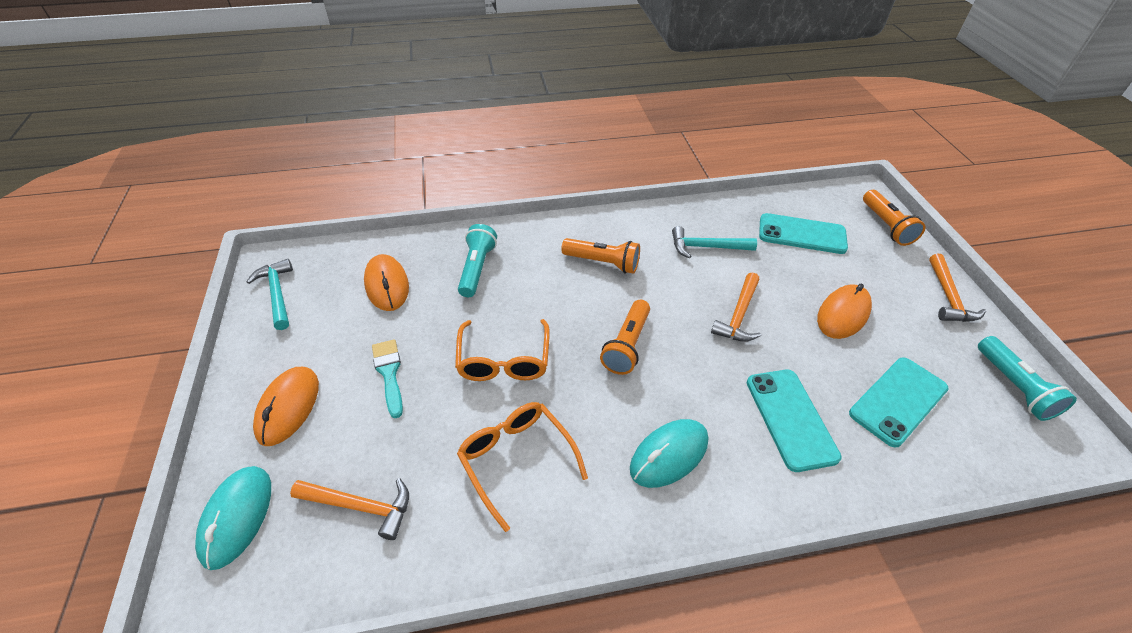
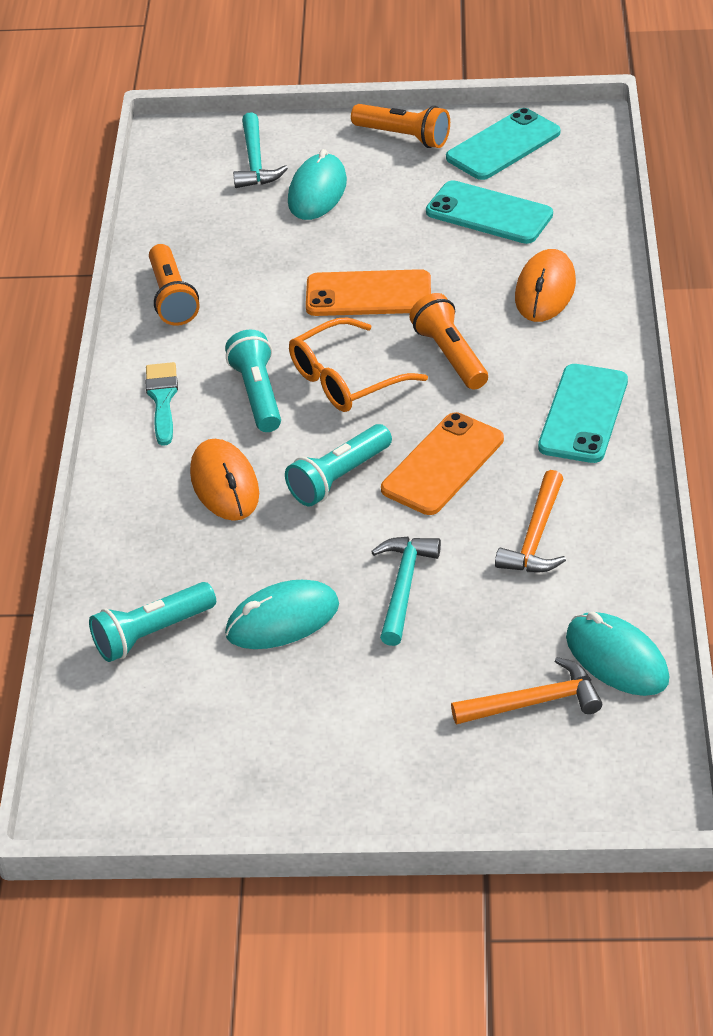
orange glasses: [455,319,550,381] [457,402,588,532] = 2 -> [289,318,428,412] = 1
orange hammer: [290,478,409,540] [711,272,761,342] [929,253,986,322] = 3 -> [451,657,602,725] [495,470,566,572] = 2
orange mouse: [253,367,319,446] [364,254,409,311] [817,284,872,339] = 3 -> [190,439,259,521] [515,249,576,322] = 2
orange phone: none = 0 -> [306,269,431,316] [381,412,504,515] = 2
turquoise flashlight: [458,224,497,297] [978,336,1077,421] = 2 -> [89,582,216,662] [225,330,281,432] [285,424,392,506] = 3
turquoise mouse: [195,466,271,570] [630,419,708,488] = 2 -> [225,580,339,649] [288,149,347,220] [566,612,669,696] = 3

